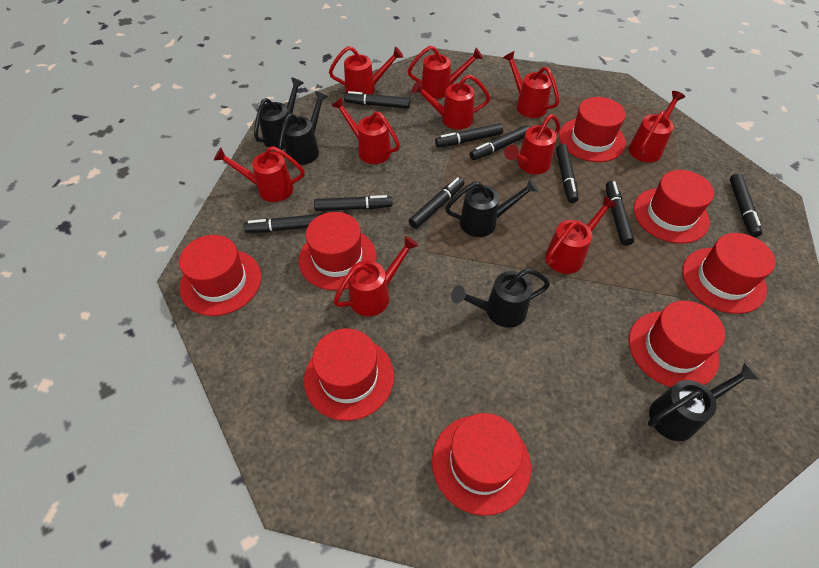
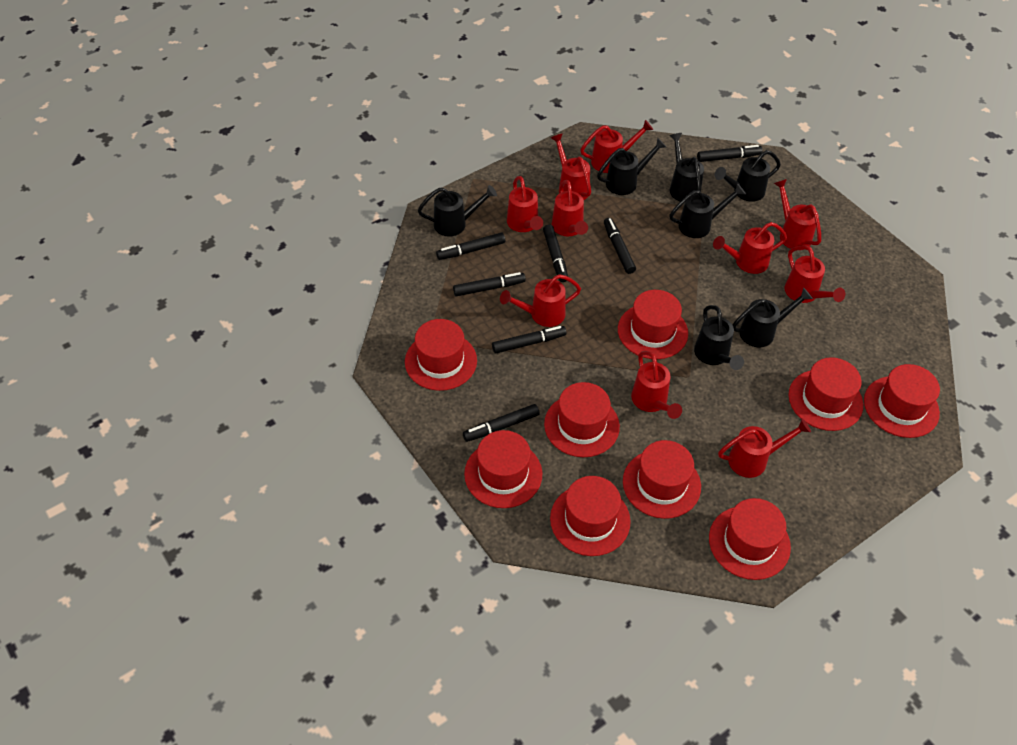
black marker: [244,214,322,233] [314,195,392,211] [344,91,410,108] [409,177,464,229] [435,123,503,148] [470,125,529,160] [556,144,579,203] [606,181,634,246] [730,173,762,237] = 9 -> [436,232,505,260] [453,272,526,296] [463,404,539,442] [492,326,566,354] [543,225,568,282] [604,218,636,274] [697,145,762,162] = 7
black watering can: [254,77,304,149] [278,91,328,165] [445,178,538,237] [451,268,550,328] [648,363,759,441] = 5 -> [418,185,497,237] [597,138,666,195] [669,133,704,201] [670,183,746,238] [694,305,744,370] [715,150,781,202] [732,287,813,347] = 7
red hat: [179,235,261,316] [299,212,377,290] [304,328,394,421] [432,413,531,516] [559,97,626,162] [629,300,725,387] [634,170,714,244] [682,233,775,314] = 8 -> [405,319,477,391] [464,430,542,508] [544,382,620,457] [550,476,631,556] [618,290,688,359] [623,440,701,519] [709,498,791,580] [789,357,863,431] [864,364,940,438] = 9

